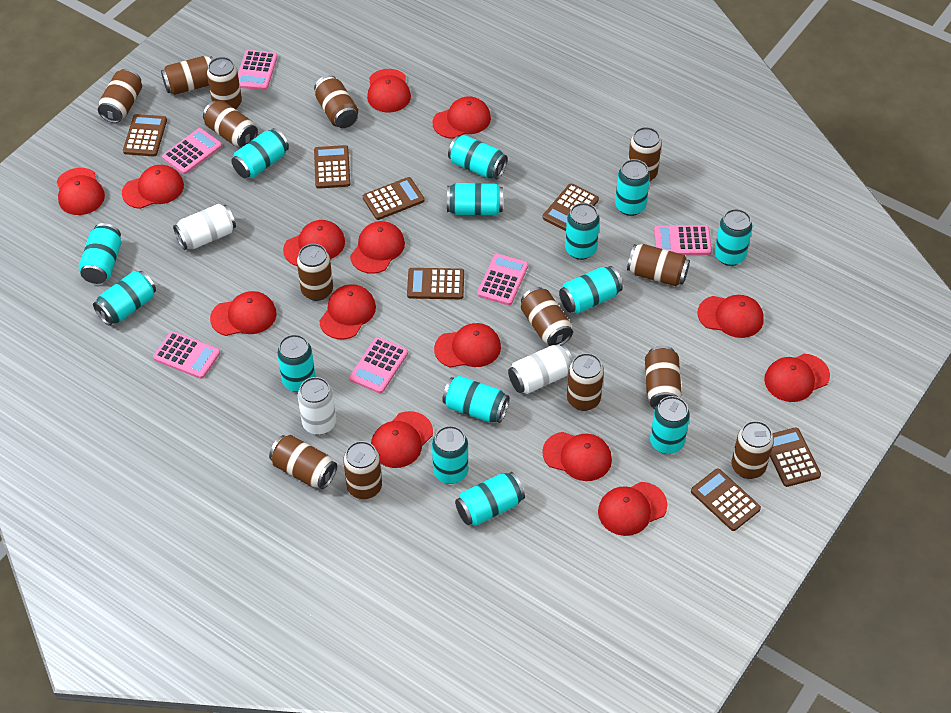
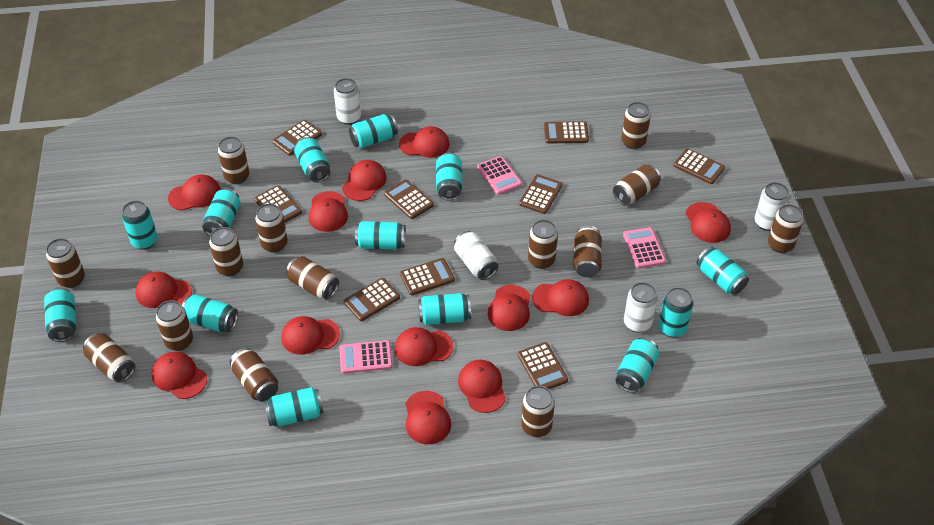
brown calculator: [123,114,167,157] [314,145,350,189] [363,177,424,220] [407,268,464,299] [543,184,599,231] [691,469,761,531] [770,427,821,487] = 7 -> [254,185,302,222] [272,120,322,156] [344,278,400,321] [384,179,434,219] [400,258,455,295] [518,342,568,389] [519,174,563,214] [544,121,589,144] [674,149,725,184] = 9
pink calculator: [153,331,220,379] [162,128,222,174] [238,50,278,90] [349,337,408,394] [477,254,528,305] [654,225,712,255] = 6 -> [339,340,392,374] [477,156,522,195] [623,227,666,268] = 3
red cap: [57,168,105,215] [122,165,184,209] [210,291,276,336] [283,220,345,266] [319,284,376,340] [350,221,405,274] [367,69,411,113] [371,411,433,468] [433,96,491,139] [434,323,501,368] [542,432,612,481] [598,482,668,536] [698,295,764,338] [764,354,830,402] = 14 -> [135,271,192,308] [152,352,207,399] [168,174,221,211] [281,316,340,355] [309,191,348,232] [342,160,387,201] [395,327,453,366] [399,126,450,158] [406,391,451,444] [458,360,506,413] [488,285,531,331] [532,279,589,316] [686,202,731,243] = 13
turquoise can: [79,223,121,284] [93,271,156,326] [231,128,289,179] [277,334,316,392] [432,426,468,484] [442,376,509,423] [447,183,503,215] [448,135,507,179] [455,472,525,526] [559,266,623,314] [565,203,600,260] [615,159,650,216] [650,396,690,454] [714,209,753,266] = 14 -> [44,287,76,342] [122,201,158,250] [182,294,238,332] [203,188,240,236] [264,387,323,427] [294,137,330,183] [349,114,398,148] [355,221,406,250] [418,293,471,325] [436,153,463,201] [615,337,659,393] [658,287,693,338] [697,246,749,295] = 13
white can: [173,204,236,250] [298,377,336,435] [508,344,573,394] = 3 -> [334,78,361,125] [454,231,498,280] [624,282,658,333] [755,182,789,231] = 4

